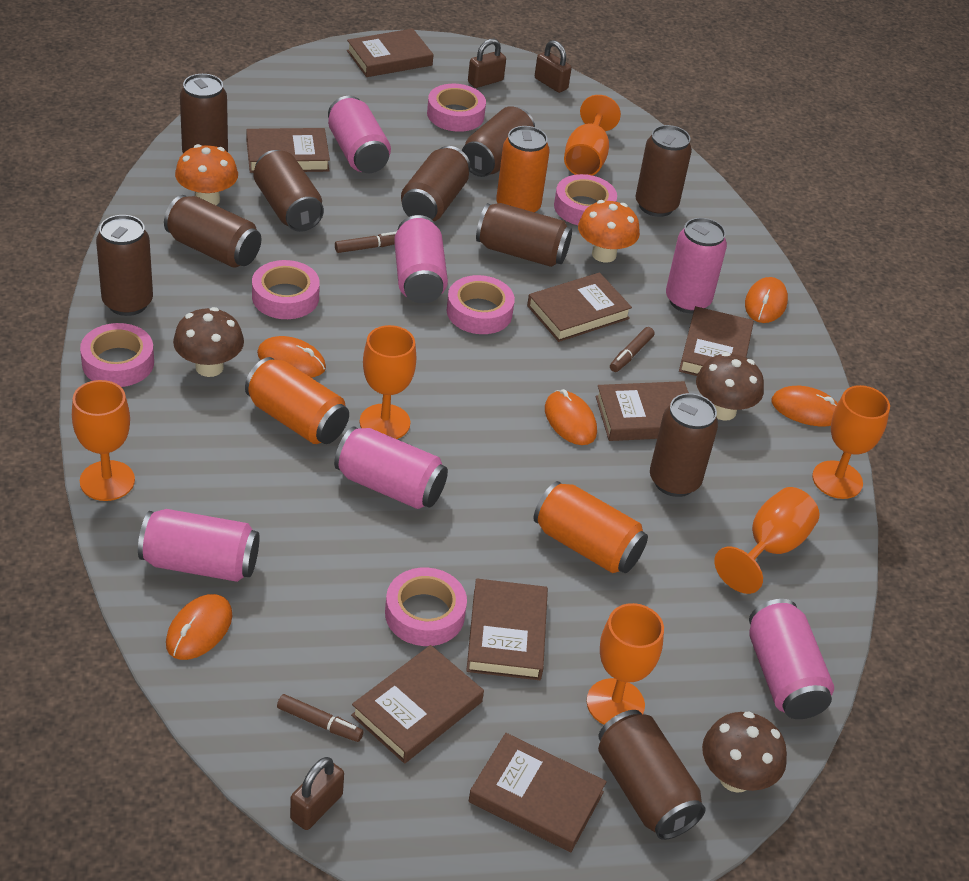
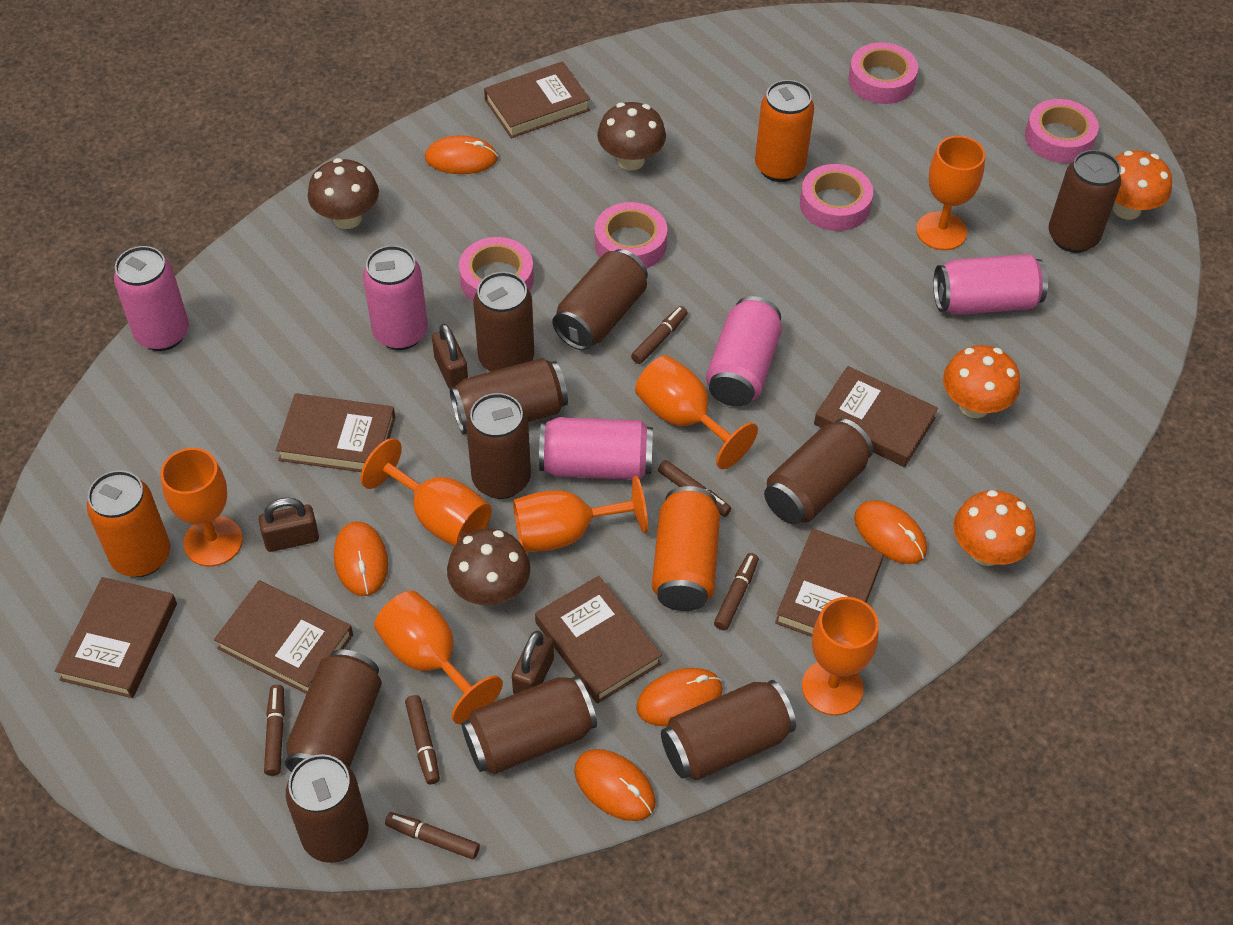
brown book: [246,128,330,173] [347,29,434,77] [351,645,484,764] [466,578,548,680] [468,733,607,852] [527,272,632,342] [596,381,689,441] [679,306,754,376] = 8 -> [55,577,177,698] [214,580,353,694] [276,393,395,472] [484,61,590,138] [535,576,662,704] [775,528,884,637] [814,366,938,467] = 7
brown marker: [277,694,364,742] [335,232,396,253] [610,327,654,372] = 3 -> [264,685,285,776] [385,812,480,859] [405,695,440,784] [631,306,688,364] [658,460,731,517] [714,553,759,630] = 6
orange goblet: [72,380,135,501] [360,325,416,439] [564,95,621,176] [586,603,664,725] [714,487,819,594] [812,385,890,499] = 6 -> [160,448,243,567] [360,438,492,547] [374,591,503,724] [513,476,648,552] [635,355,758,470] [802,597,879,715] [916,136,985,250] = 7
orange mushroom: [175,144,238,205] [578,200,640,263] = 2 -> [943,345,1020,418] [953,490,1036,566] [1113,150,1172,220] = 3
pink can: [138,509,260,582] [328,96,391,173] [334,426,448,509] [394,215,448,304] [666,218,727,313] [749,599,834,719] = 6 -> [114,246,189,351] [363,245,428,350] [539,417,653,480] [706,296,782,407] [933,254,1048,315] = 5
pink tape: [80,323,154,387] [252,260,320,319] [385,568,467,646] [427,84,486,132] [447,275,515,334] [554,174,617,225] = 6 -> [459,237,534,301] [595,202,667,269] [800,164,873,231] [848,42,918,104] [1025,99,1099,163] = 5

